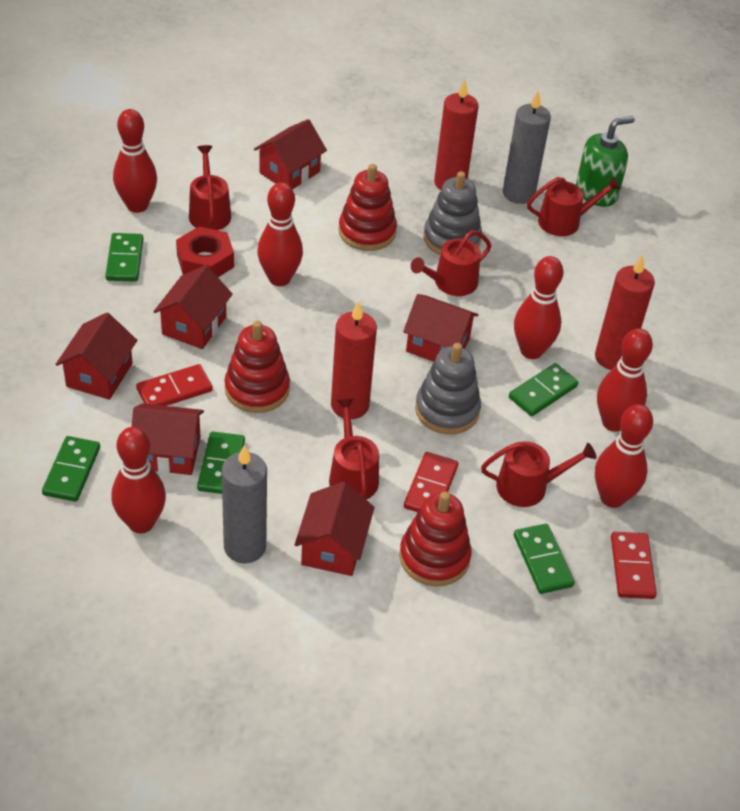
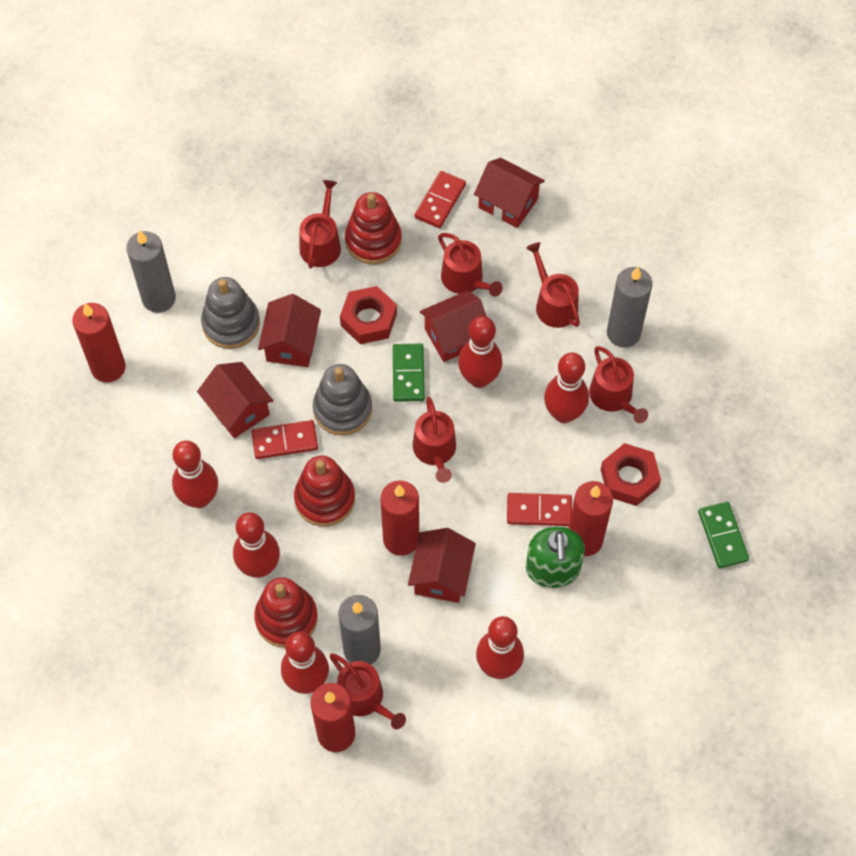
green domino: [42,436,100,502] [105,233,143,282] [197,431,245,494] [509,363,578,416] [514,524,575,594] = 5 -> [393,344,425,402] [698,502,749,568] = 2
grey candle: [222,445,267,563] [503,91,551,204] = 2 -> [126,230,176,313] [338,595,381,664] [607,267,653,347] = 3
red candle: [331,301,377,419] [434,79,479,190] [595,255,655,370] = 3 -> [72,303,126,382] [311,683,355,752] [381,480,419,556] [568,481,613,556] = 4
red house: [55,313,137,400] [131,403,204,475] [153,265,233,349] [254,119,327,190] [295,482,375,576] [403,294,479,362] = 6 -> [197,362,274,438] [258,294,321,367] [408,528,476,603] [420,290,487,362] [474,158,545,228] = 5
red nut: [176,226,234,277] = 1 -> [340,286,397,344] [601,443,661,506] = 2
red watering can: [189,145,231,230] [329,398,379,499] [411,230,491,296] [481,441,596,507] [527,176,621,236] = 5 -> [299,180,341,268] [329,654,406,729] [413,397,456,483] [438,233,503,297] [526,242,580,328] [589,346,648,423] = 6

